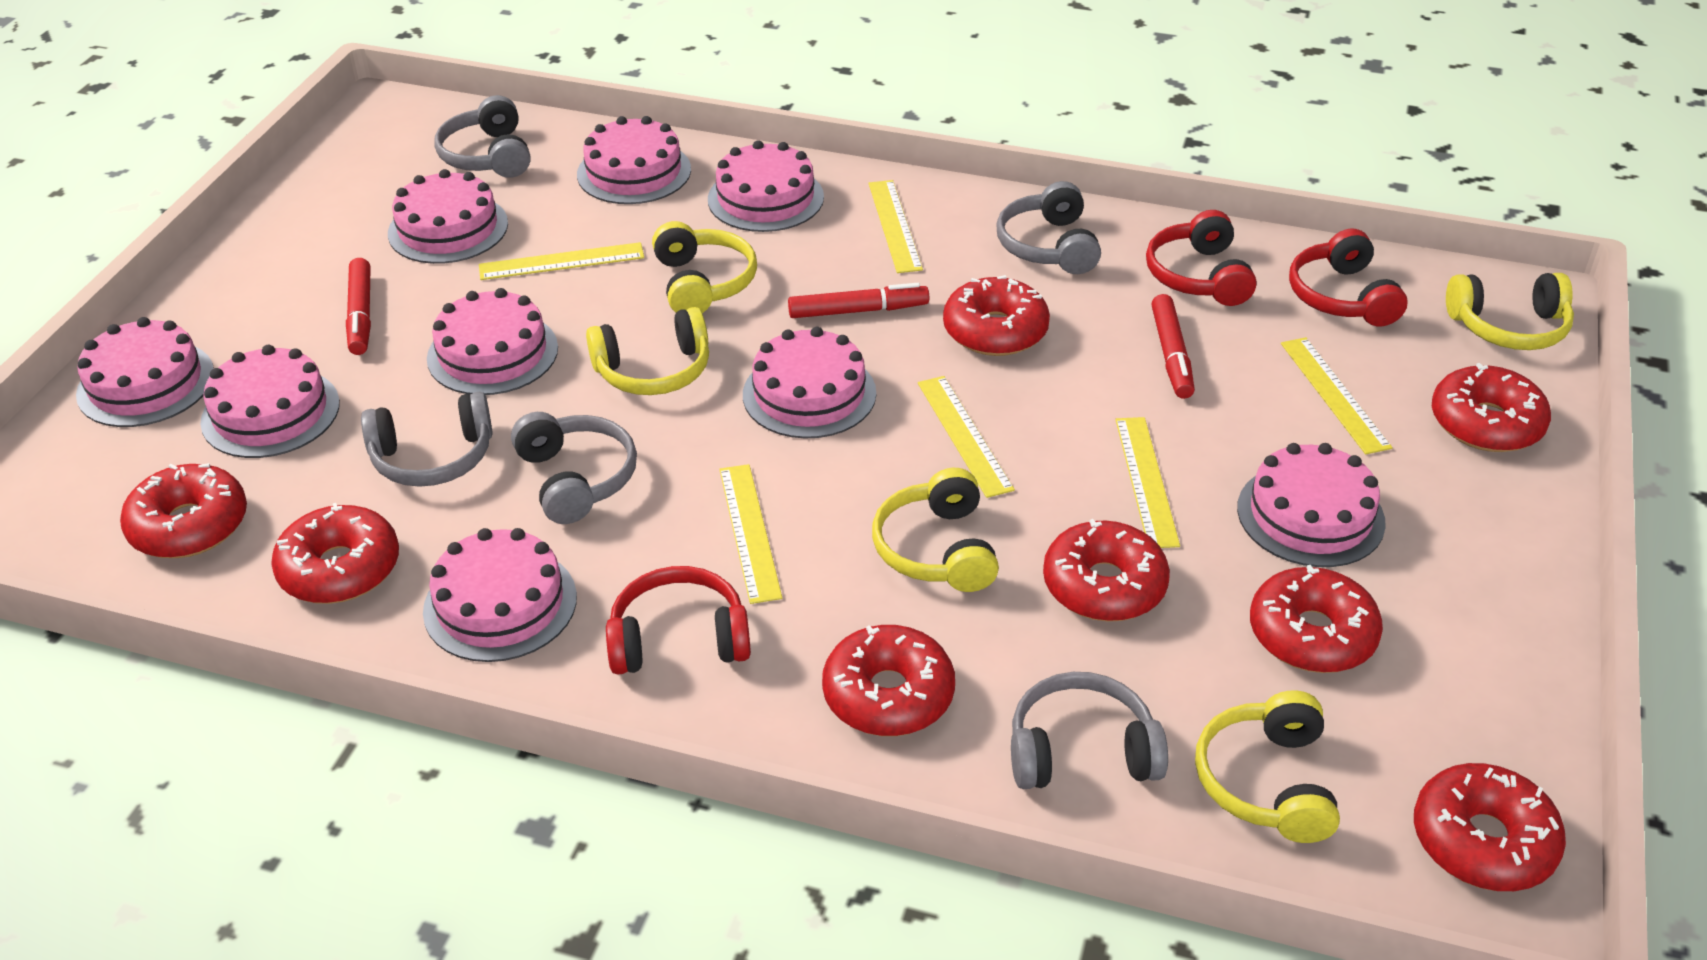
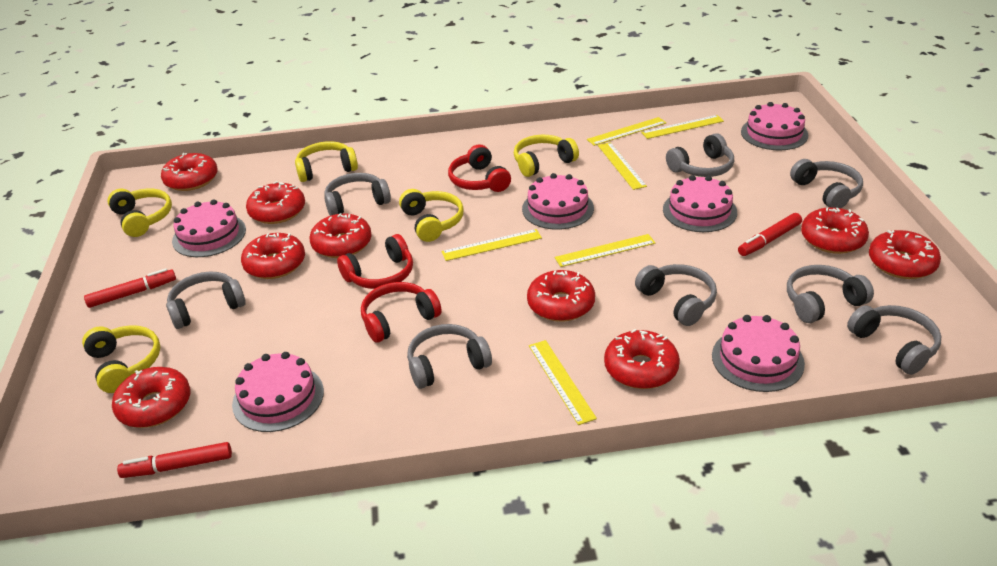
grey headphones: [361,392,493,487] [435,95,531,178] [511,412,637,524] [996,181,1101,274] [1011,672,1168,789] = 5 -> [166,272,246,329] [324,173,391,216] [407,324,492,389] [635,264,717,326] [666,133,734,177] [787,265,874,323] [790,159,863,208] [847,305,941,375] = 8
pink cake: [76,317,214,427] [200,345,340,458] [388,169,508,264] [423,528,577,662] [427,288,558,395] [577,116,691,204] [708,140,824,232] [743,327,876,439] [1237,443,1386,567] = 9 -> [172,199,246,257] [232,352,324,432] [522,173,594,230] [663,175,737,232] [712,315,805,392] [741,102,808,150] = 6
red donut: [120,463,247,558] [271,503,399,604] [822,625,955,736] [943,275,1050,356] [1043,519,1170,621] [1250,565,1383,673] [1414,763,1566,891] [1432,363,1551,452] = 8 -> [112,367,190,428] [161,153,218,191] [241,233,305,279] [246,181,305,224] [310,213,372,258] [527,270,595,322] [604,329,680,389] [801,207,869,254] [869,230,941,279] = 9

